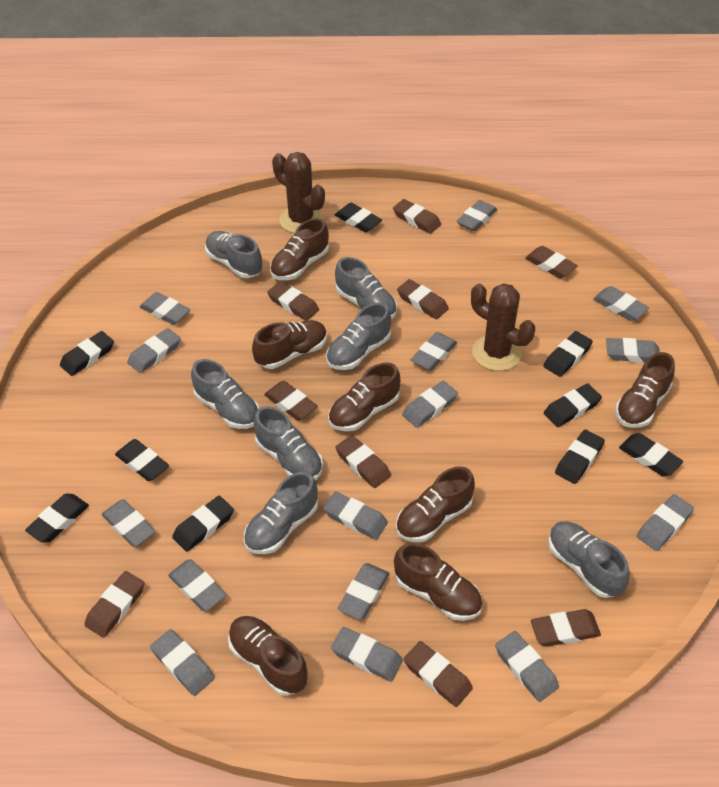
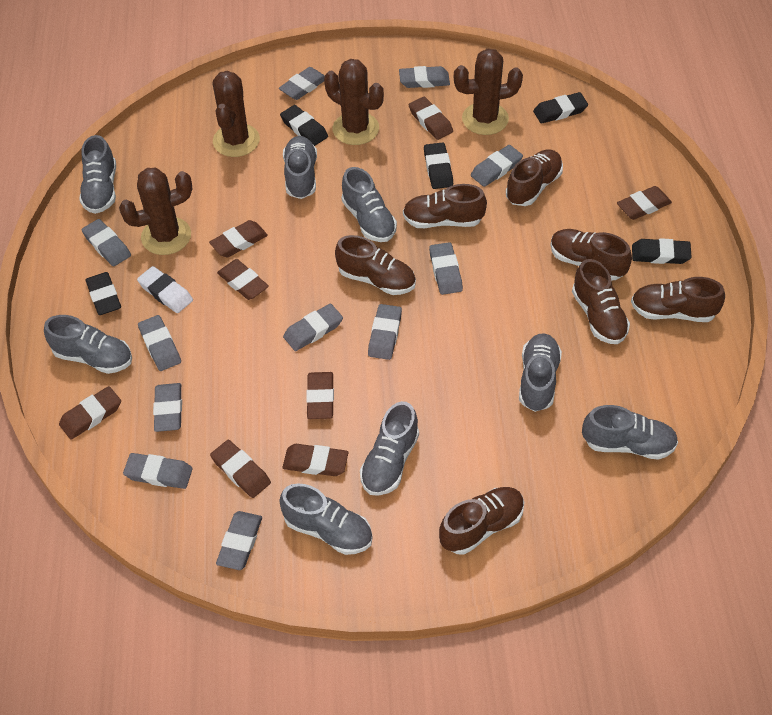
black eraser: [25,494,89,543] [60,331,114,376] [115,439,169,481] [172,496,234,552] [335,203,382,232] [543,331,593,377] [544,384,602,427] [555,430,605,484] [619,433,683,476] = 9 -> [85,272,121,315] [280,105,328,146] [424,142,453,189] [533,92,588,124] [632,238,692,264] = 5
brown cactus: [272,152,325,233] [471,283,535,371] = 2 -> [119,168,192,255] [213,71,260,157] [324,59,384,145] [454,49,523,135] = 4
brown eraser: [85,571,144,638] [264,381,318,420] [267,282,319,321] [335,435,391,488] [393,199,441,234] [397,279,449,319] [404,641,473,707] [525,246,578,278] [531,609,601,647] = 9 -> [59,386,121,440] [209,220,268,257] [210,440,271,498] [217,259,269,300] [283,444,348,476] [306,372,334,419] [409,97,453,140] [617,186,672,220] = 8
grey eraser: [102,499,156,547] [127,328,181,373] [140,292,190,325] [150,629,215,696] [168,559,226,611] [323,492,388,540] [331,627,403,682] [338,563,390,620] [402,381,458,428] [411,332,457,371] [456,200,497,231] [495,631,559,702] [593,286,649,321] [606,338,660,363] [637,494,694,551] = 15 -> [82,219,131,266] [123,453,193,489] [138,315,181,371] [153,383,182,432] [216,511,262,570] [279,67,325,100] [283,303,343,351] [368,304,402,360] [399,66,450,88] [429,242,463,295] [471,145,523,187] = 11
grey shoe: [191,359,259,429] [205,231,263,278] [244,472,318,554] [253,406,323,480] [326,303,391,370] [335,257,397,319] [548,521,630,598] = 7 -> [44,315,132,374] [79,135,116,214] [279,483,372,555] [283,136,317,199] [341,167,397,242] [360,401,419,496] [519,333,562,412] [582,405,678,460] = 8
white eraser: none = 0 -> [137,266,193,313] = 1

